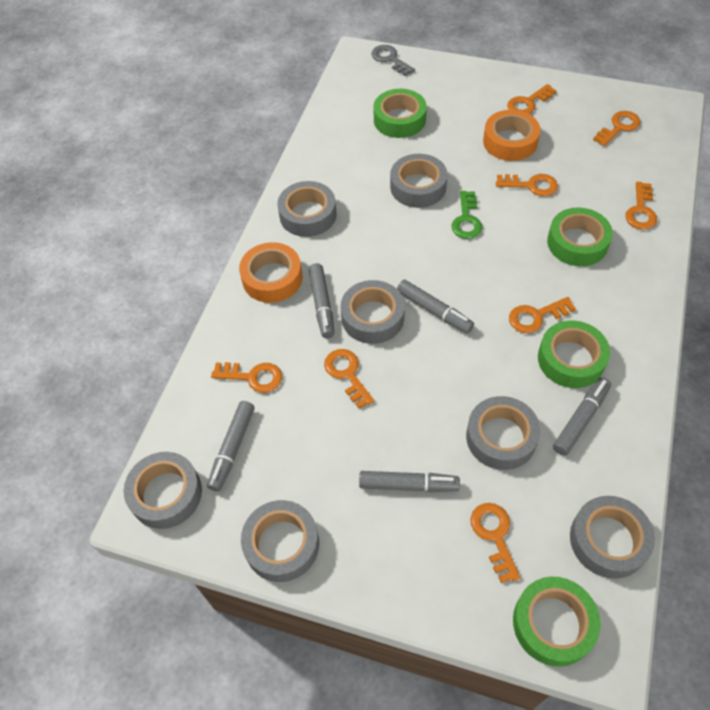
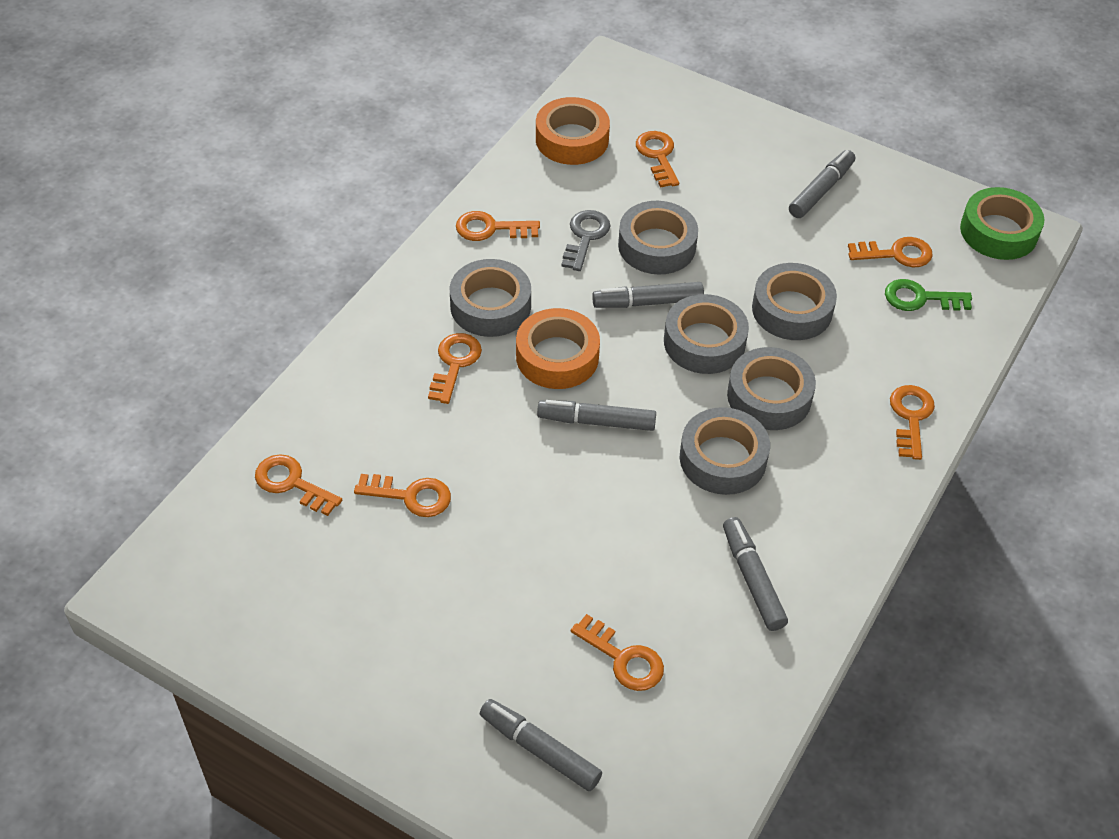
green tape: [373,89,427,138] [513,577,601,667] [538,320,610,388] [547,208,613,266] = 4 -> [960,187,1044,260] = 1
grey tape: [124,452,202,529] [241,500,319,582] [277,181,337,237] [341,280,405,344] [390,154,448,208] [466,396,541,470] [570,496,655,579] = 7 -> [450,259,531,337] [618,201,698,275] [664,294,749,374] [680,407,770,495] [727,347,816,430] [752,263,837,340] = 6

